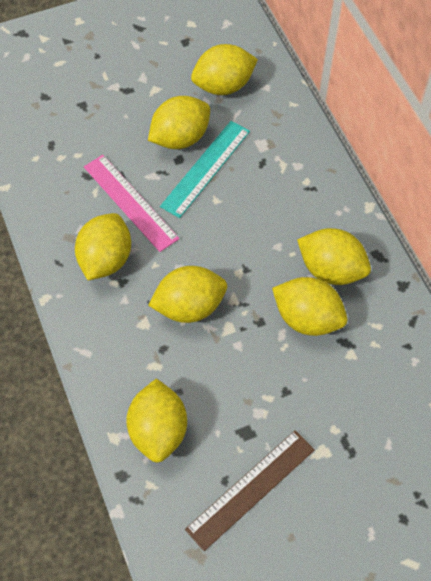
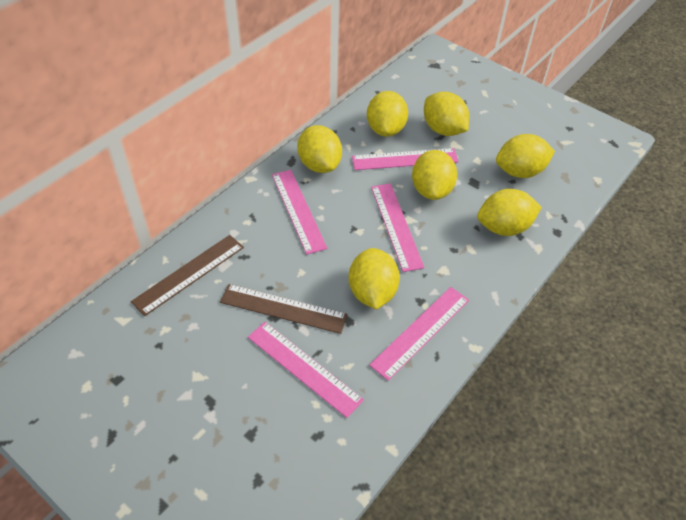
brown ruler: [185,430,315,551] = 1 -> [131,235,244,316] [220,284,348,334] = 2
pink ruler: [84,155,179,252] = 1 -> [248,322,364,418] [272,170,327,254] [352,148,459,170] [369,287,469,381] [371,183,424,272] = 5
turquoise ruler: [160,121,250,218] = 1 -> none = 0

